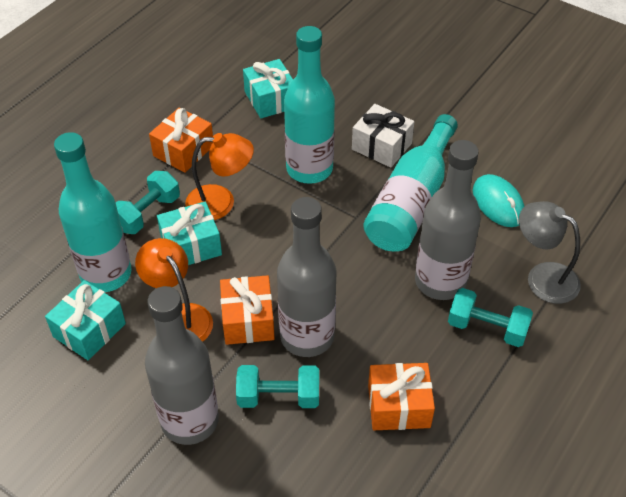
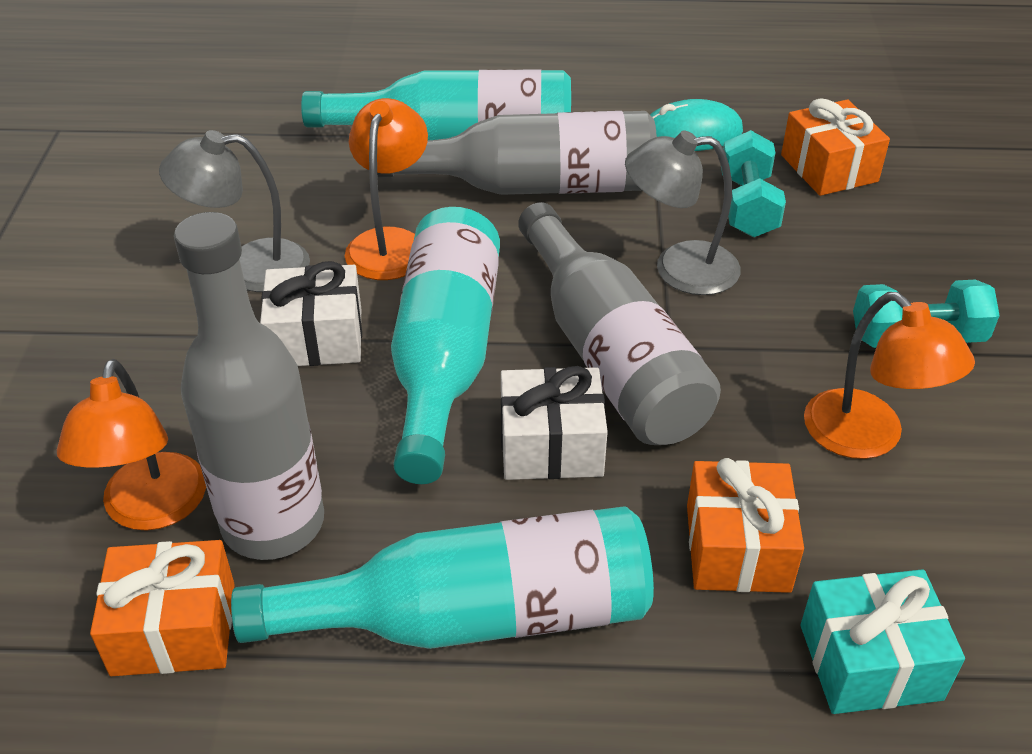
grey lamp: [519,201,581,304] = 1 -> [159,130,310,292] [625,131,741,295] = 2
orange lamp: [135,238,213,342] [185,133,254,220] = 2 -> [57,359,206,530] [345,98,428,280] [804,292,975,459] = 3
turquoise dumbbell: [116,171,180,234] [236,365,319,408] [448,288,533,347] = 3 -> [721,130,786,237] [853,280,1000,348] = 2
turquoise gift: [45,280,126,360] [157,201,222,265] [243,59,293,118] = 3 -> [800,569,965,714] = 1
white gift: [352,104,414,168] = 1 -> [260,261,362,366] [501,366,608,480] = 2

